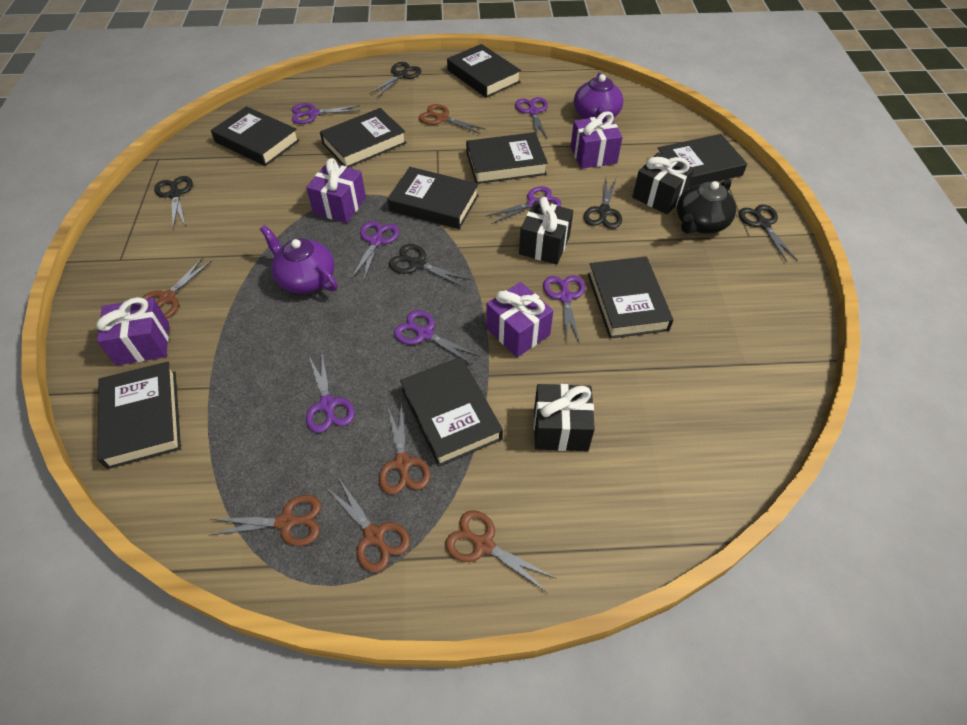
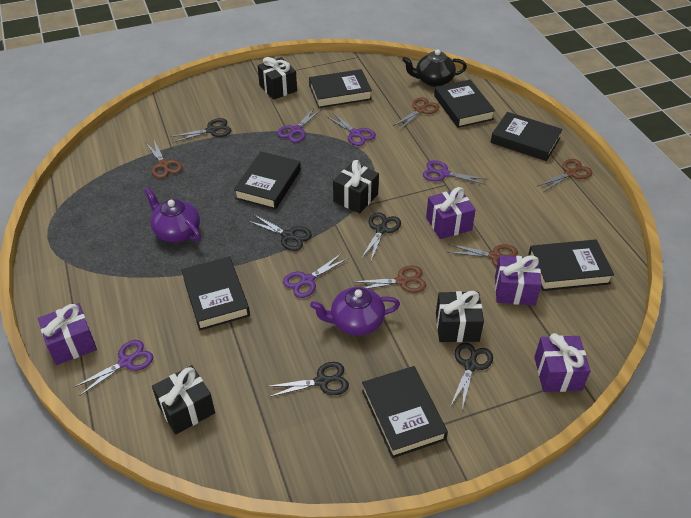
black book: [97,362,181,469] [211,106,300,166] [320,108,407,168] [388,167,479,229] [400,357,503,467] [447,44,521,98] [466,132,548,184] [588,257,673,339] [658,134,747,188] = 9 -> [181,257,250,330] [234,152,301,210] [309,69,372,108] [362,366,448,458] [434,80,495,128] [490,112,563,161] [528,239,614,291] = 7
black gift: [519,197,573,265] [534,384,595,451] [632,152,694,214] = 3 -> [152,365,215,435] [258,57,297,100] [333,160,379,213] [436,291,484,342] = 4
brown scissors: [141,257,212,319] [210,495,321,546] [327,478,410,573] [379,401,430,495] [419,104,486,134] [445,510,555,593] = 6 -> [145,141,182,178] [354,266,426,293] [393,97,440,130] [447,244,518,267] [538,159,592,192] = 5
purple scissors: [292,103,360,124] [306,354,355,433] [351,221,399,282] [394,310,481,365] [485,186,561,224] [515,97,548,138] [543,275,585,344] = 7 -> [73,340,153,396] [277,108,322,143] [283,253,348,298] [326,112,376,146] [423,161,486,185] = 5

